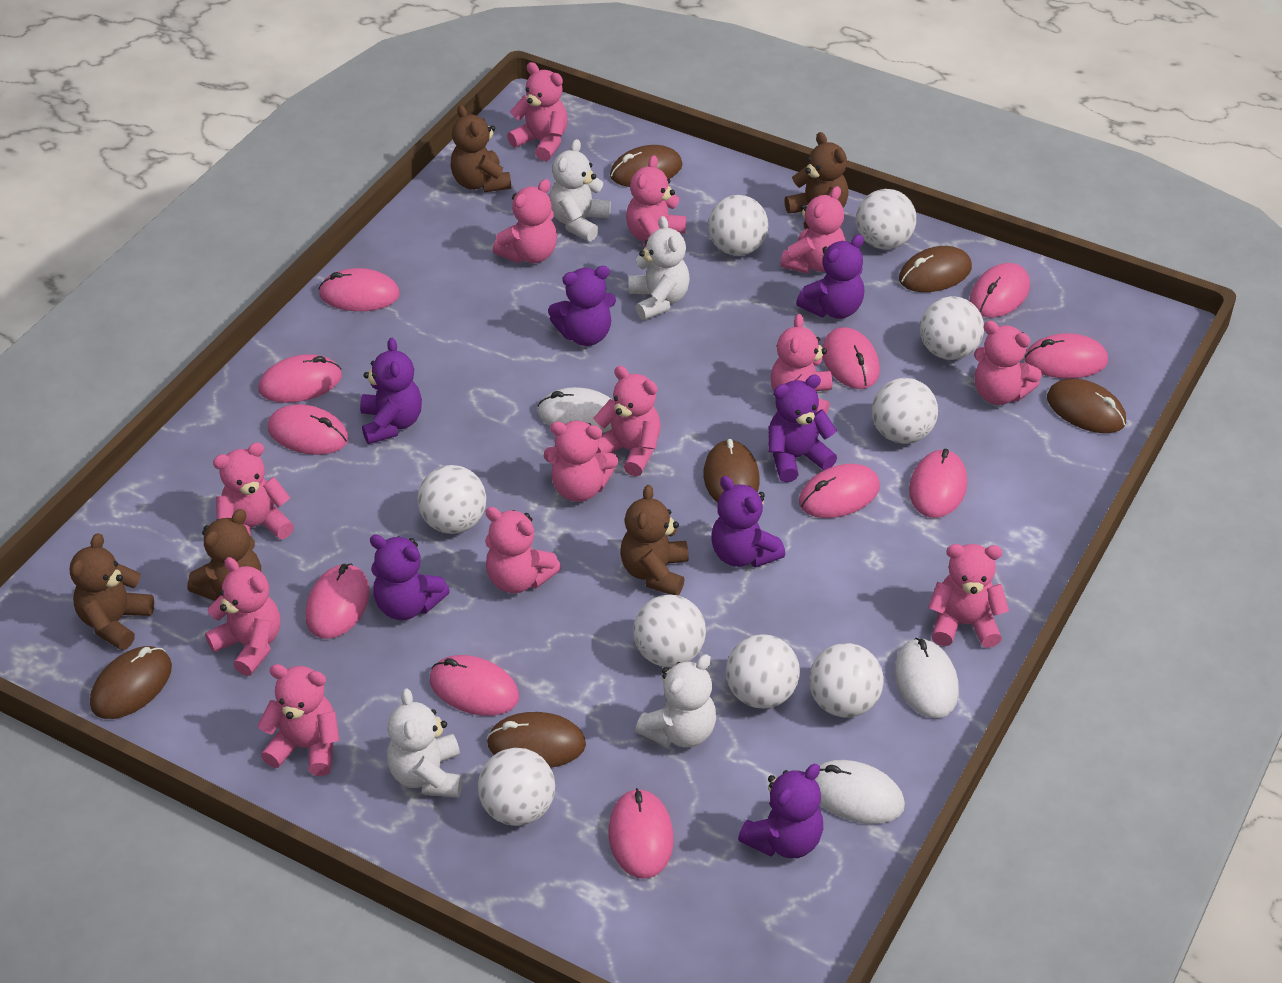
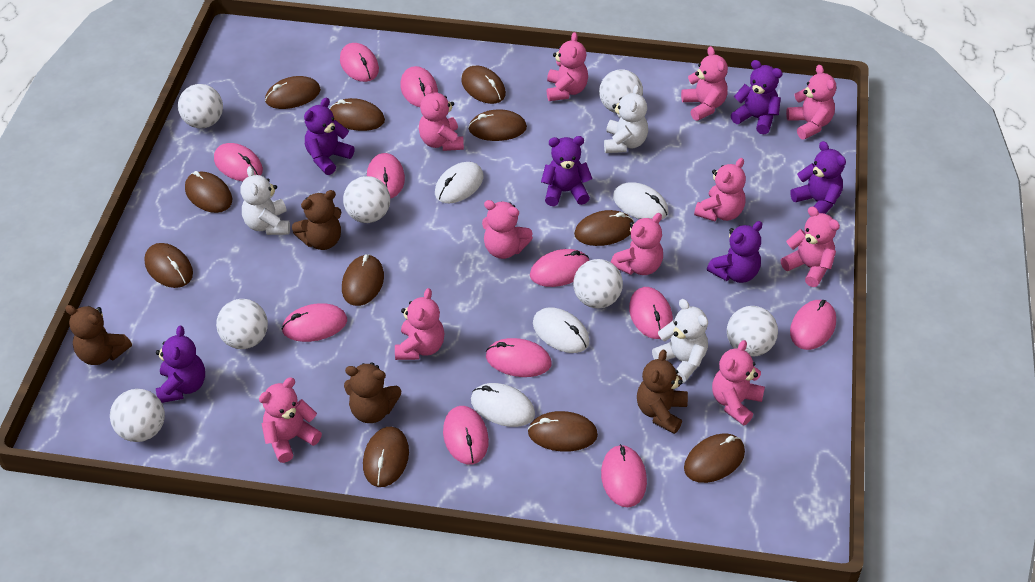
brown mouse: [90,646,172,719] [487,712,586,768] [610,145,682,187] [704,439,760,503] [899,246,972,292] [1047,379,1126,433] = 6 -> [144,243,193,288] [185,171,232,213] [265,76,321,109] [330,98,385,131] [342,254,384,306] [363,427,409,487] [461,66,506,104] [468,109,527,141] [528,411,598,452] [574,210,634,246] [684,433,745,483] = 11
brown teddy bear: [70,533,154,650] [187,509,261,601] [451,105,511,192] [621,485,688,596] [784,132,849,229] = 5 -> [65,305,132,365] [292,190,341,250] [344,362,401,423] [637,350,688,434] = 4
pink teddy bear: [205,557,280,676] [213,442,294,539] [258,664,340,776] [485,507,561,593] [493,179,557,263] [507,62,568,161] [544,421,618,502] [594,366,661,476] [626,155,686,247] [771,314,832,415] [780,186,845,274] [928,544,1009,648] [974,321,1042,405] = 13 -> [259,378,322,463] [395,288,445,360] [419,85,464,151] [482,200,533,259] [547,32,588,101] [611,213,663,275] [681,46,728,121] [694,158,746,221] [712,340,765,426] [781,206,840,287] [786,65,836,139] = 11
purple teddy bear: [360,338,422,444] [370,535,450,620] [548,266,616,346] [711,476,786,568] [738,764,823,859] [768,375,837,482] [796,234,864,319] = 7 -> [156,326,205,403] [304,98,355,175] [541,136,593,206] [707,221,763,283] [731,60,783,134] [790,141,846,214] = 6
white ball: [417,465,486,534] [478,748,555,826] [633,595,706,667] [708,195,768,256] [726,634,800,709] [809,643,883,717] [856,189,916,249] [872,378,938,444] [920,296,984,360] = 9 -> [110,389,165,442] [178,84,223,128] [216,299,268,349] [343,176,390,223] [573,259,623,308] [599,69,643,113] [727,306,778,357] = 7
white mouse: [538,387,612,433] [814,760,905,824] [895,638,959,718] = 3 -> [435,162,483,203] [471,383,535,427] [533,307,590,353] [613,182,668,219] = 4
white teddy bear: [387,689,462,798] [550,139,611,241] [628,216,690,320] [635,654,716,748] = 4 -> [240,166,290,235] [604,85,648,153] [652,299,708,383] = 3

